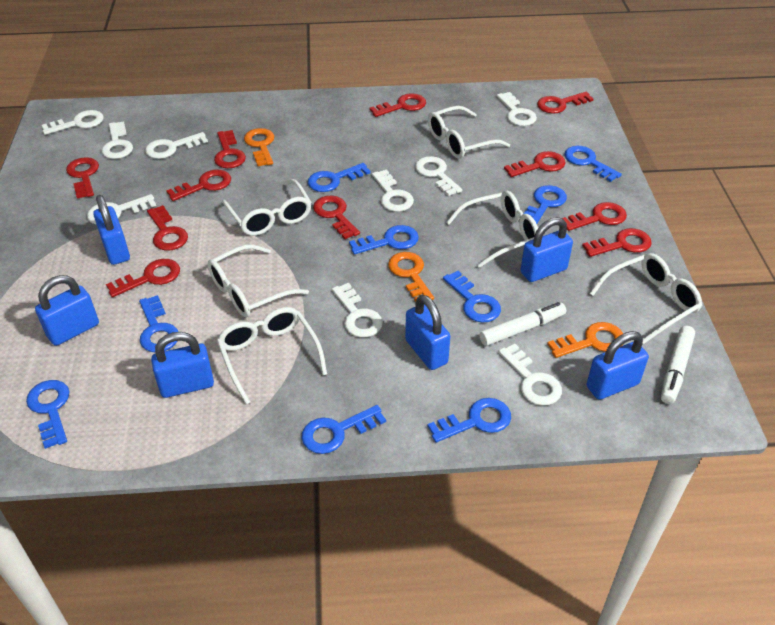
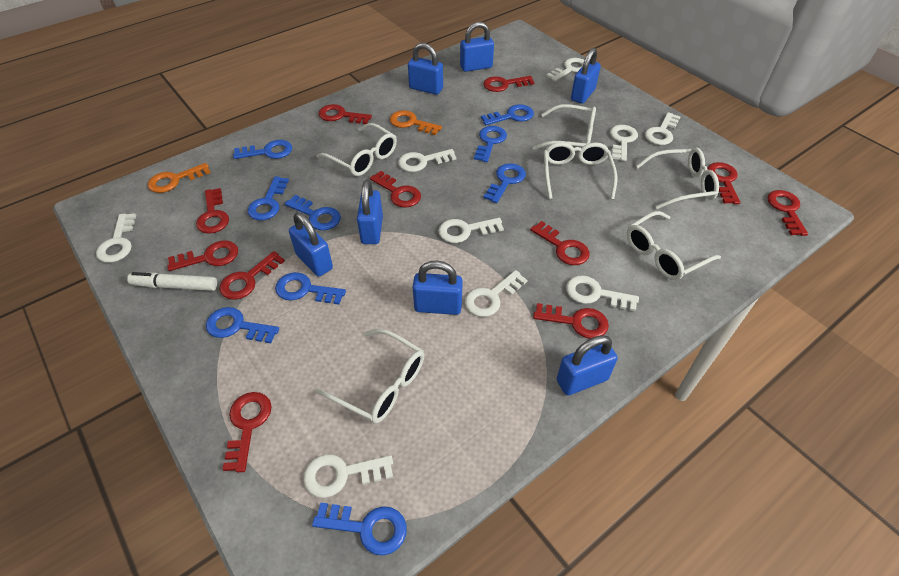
blue padlock: [35,275,99,346] [93,195,130,265] [151,332,214,398] [405,295,450,370] [520,217,573,282] [587,331,649,400] = 6 -> [289,212,333,277] [357,180,383,244] [408,43,443,95] [413,260,463,315] [460,22,494,72] [557,335,618,396] [571,48,601,104] = 7
orange key: [244,128,274,166] [388,252,434,302] [547,322,623,358] = 3 -> [148,163,211,193] [390,110,442,135] = 2
white marker: [480,302,566,346] [661,326,695,404] = 2 -> [127,272,217,291] = 1

